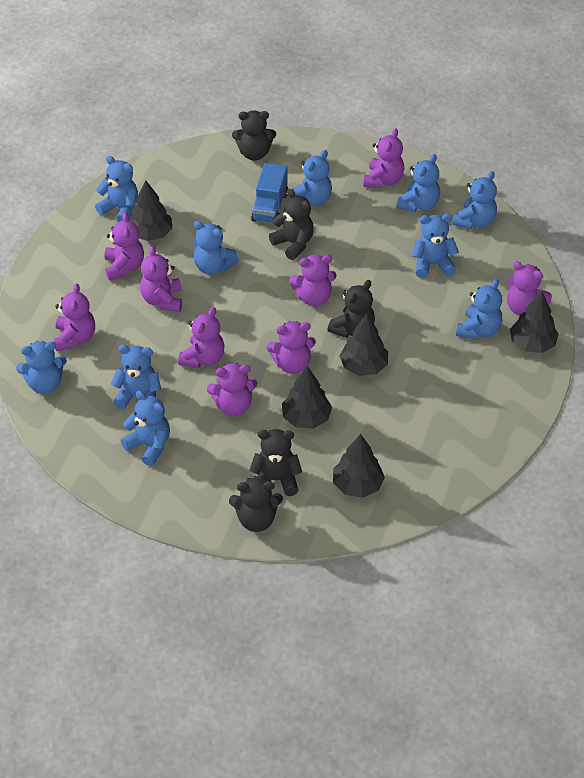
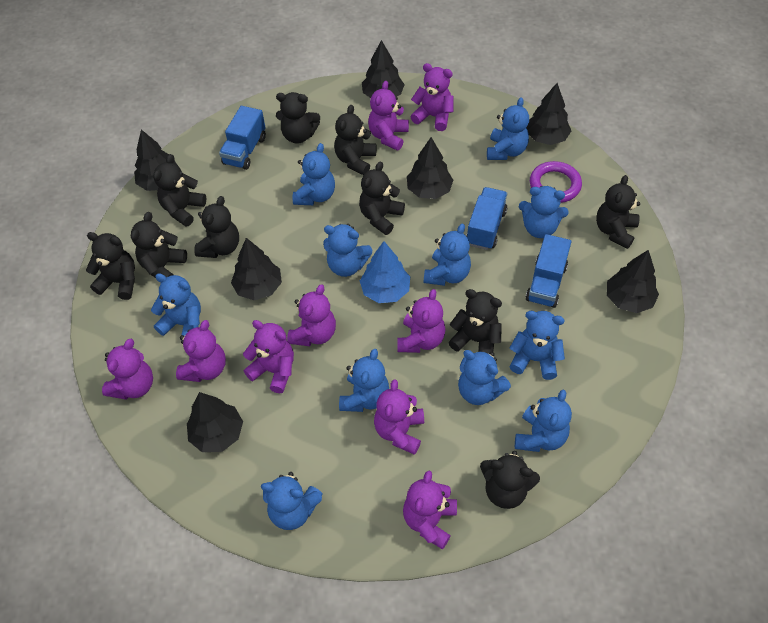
black teddy bear: [229,476,283,532] [232,110,276,161] [249,429,302,496] [269,189,314,260] [328,280,375,338] = 5 -> [86,232,135,300] [131,212,187,278] [153,154,206,227] [194,196,239,258] [276,92,320,144] [334,105,376,175] [359,161,405,235] [448,289,502,354] [480,451,540,509] [596,175,640,249] = 10
black tree: [129,180,173,241] [282,366,332,429] [333,434,385,498] [339,314,388,376] [510,291,559,353] = 5 -> [134,130,179,191] [187,392,243,452] [231,238,282,300] [362,40,405,98] [407,137,453,199] [527,83,571,145] [607,250,659,313] = 7
blue teddy bear: [16,341,67,394] [95,156,138,222] [111,345,161,409] [121,391,170,466] [193,221,239,275] [288,150,332,206] [397,154,440,212] [412,213,459,278] [452,171,497,229] [456,279,502,339] = 10 -> [151,273,201,341] [261,472,322,530] [293,143,335,205] [323,224,372,277] [339,349,389,412] [424,224,471,286] [458,350,511,405] [487,97,529,160] [509,311,565,380] [515,390,572,452] [519,186,569,238] = 11
blue tree: none = 0 -> [360,241,410,303] = 1
blue truck: [251,163,288,223] = 1 -> [219,106,266,170] [466,187,507,250] [526,234,571,308] = 3
purple ring: none = 0 -> [530,161,582,203] = 1

